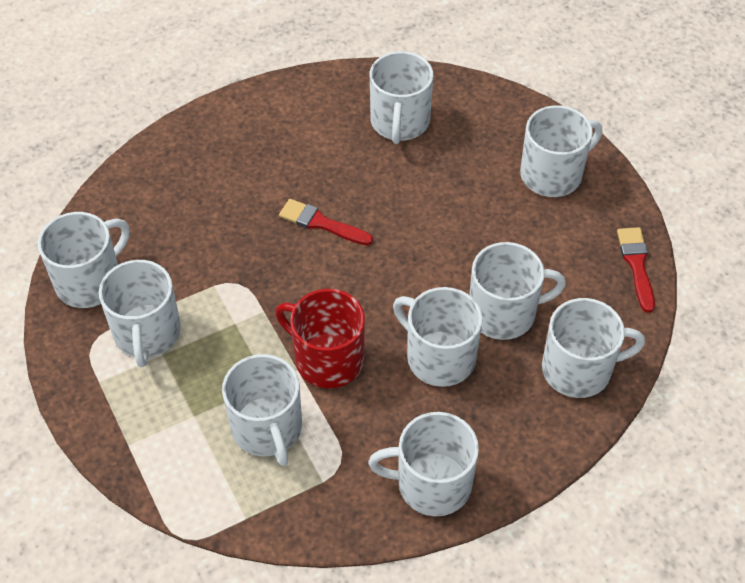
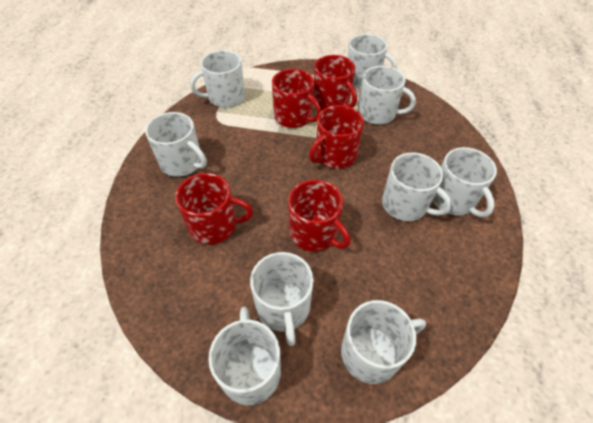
red brush: [279,199,373,246] [617,227,655,313] = 2 -> none = 0
red mug: [275,289,365,388] = 1 -> [175,173,253,245] [272,69,321,128] [288,180,351,252] [309,105,364,169] [313,55,357,110] = 5

